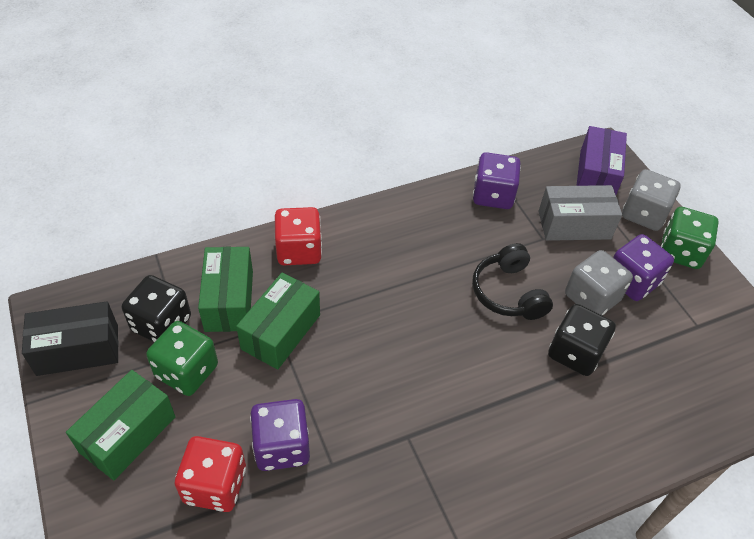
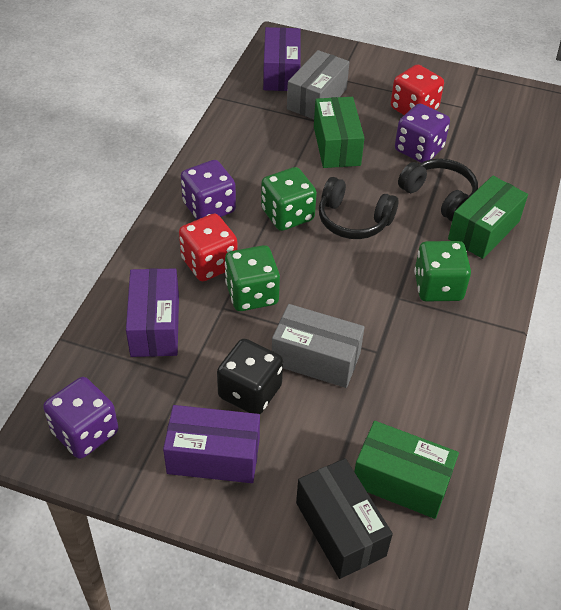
black dice: [122,275,191,342] [548,304,616,376] = 2 -> [217,339,283,414] = 1
black headphones: [472,243,553,320] = 1 -> [319,177,398,239] [398,159,478,221] = 2
green dice: [146,321,218,396] [661,207,719,269] = 2 -> [225,245,280,311] [261,167,317,231] [414,241,471,302] = 3
grey box: [538,185,622,241] = 1 -> [272,304,365,388] [287,50,349,119] = 2
grey dice: [565,250,633,315] [622,169,681,231] = 2 -> none = 0
purple box: [576,126,627,195] = 1 -> [126,268,179,357] [163,405,260,483] [263,27,301,91] = 3

